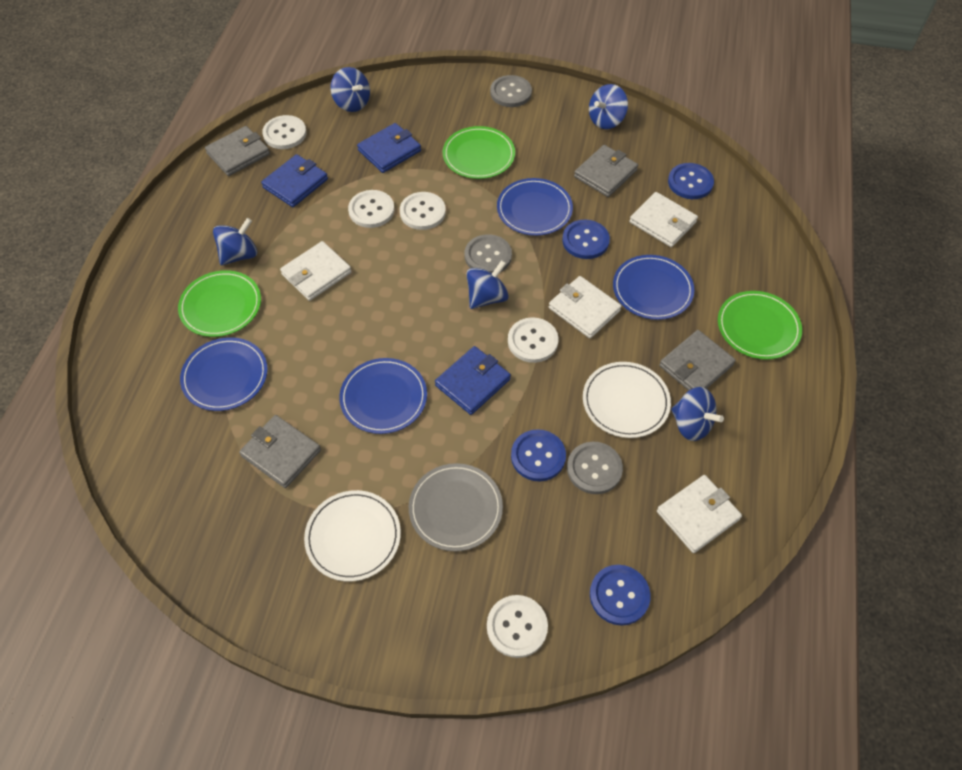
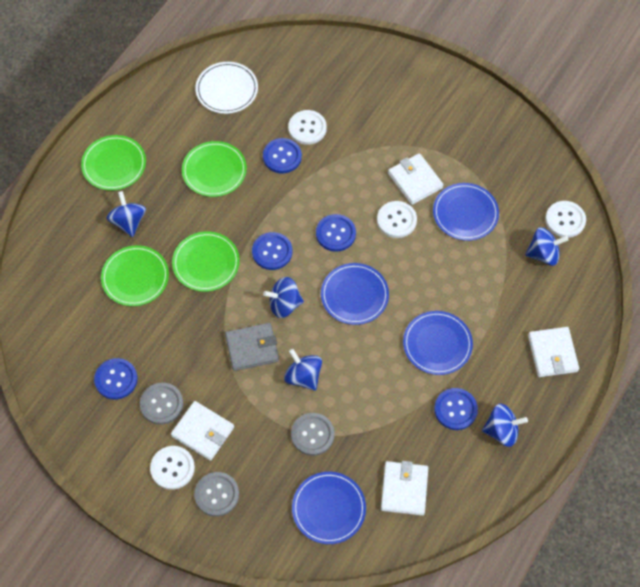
blue button: [511,429,566,481] [562,219,610,259] [590,565,651,626] [668,163,714,199] = 4 -> [94,358,137,400] [252,232,292,270] [263,138,302,173] [316,214,356,252] [434,388,478,430] = 5
blue wallet: [261,154,328,207] [357,123,421,173] [435,346,511,415] = 3 -> none = 0
green plate: [178,270,261,337] [443,126,515,179] [718,291,802,360] = 3 -> [81,135,146,191] [101,245,169,306] [172,232,240,292] [182,141,247,197] = 4
grey plate: [409,463,503,551] = 1 -> none = 0
grey wallet: [205,126,270,176] [239,415,321,488] [574,145,638,197] [659,330,736,391] = 4 -> [225,323,279,371] = 1
white button: [262,115,307,149] [348,190,395,228] [400,192,446,230] [487,595,548,658] [508,317,558,363] = 5 -> [150,446,195,490] [288,110,327,145] [377,201,417,238] [545,201,586,238] = 4
white plate: [304,490,401,582] [583,362,671,438] = 2 -> [195,62,258,114] = 1

